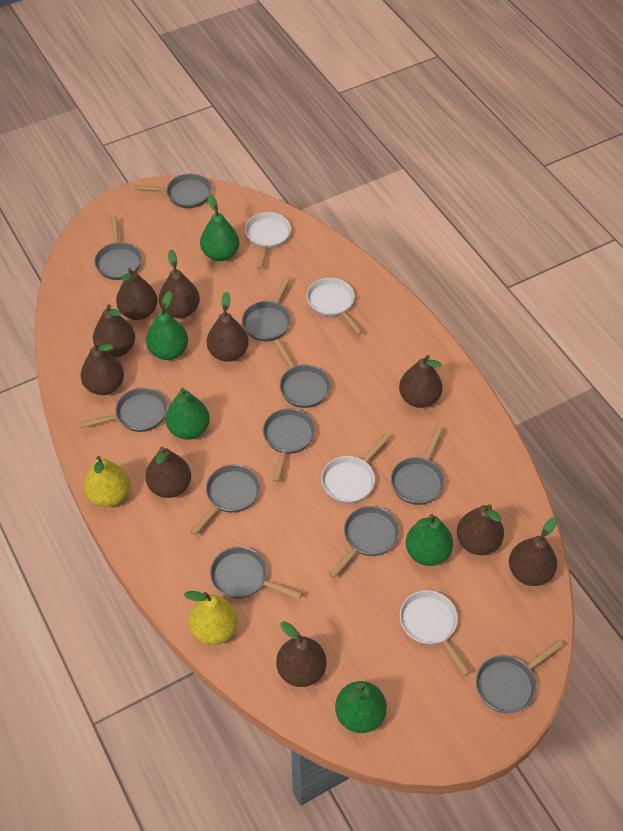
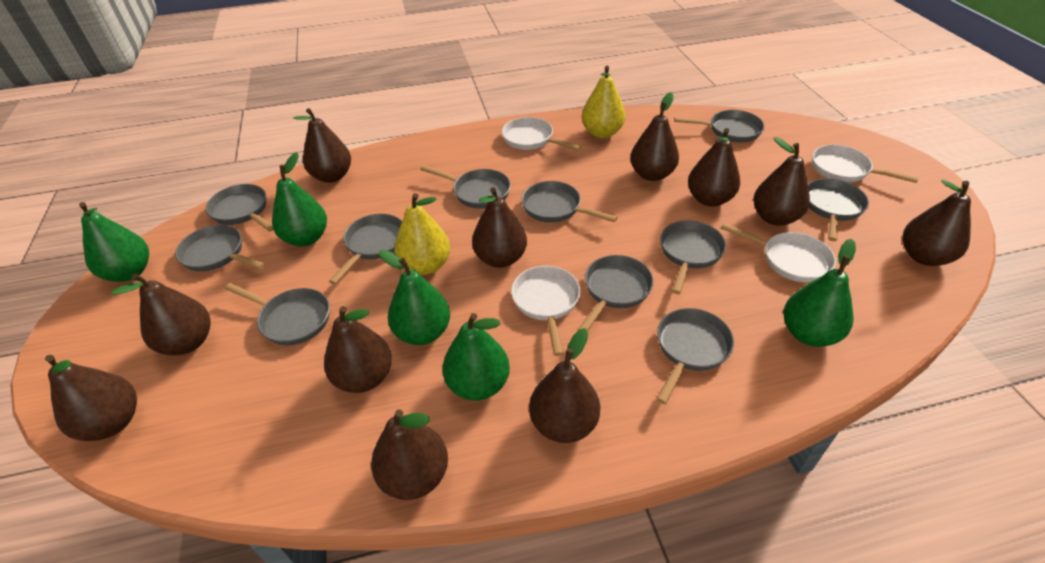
brown pear: [81,341,124,395] [93,304,135,357] [116,267,158,320] [145,447,191,498] [159,250,200,318] [207,292,249,362] [276,621,327,687] [399,355,442,408] [457,504,504,555] [509,517,557,586] = 10 -> [45,355,137,441] [111,274,211,355] [293,108,351,183] [324,306,392,393] [371,409,448,500] [472,187,527,268] [529,328,600,443] [630,92,679,181] [688,128,740,207] [753,137,810,226] [903,180,971,266] = 11

